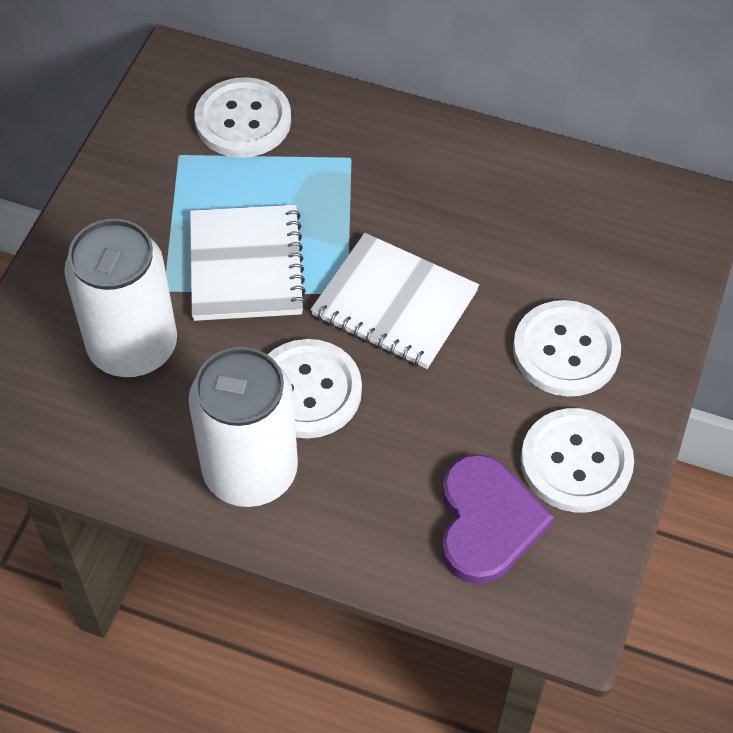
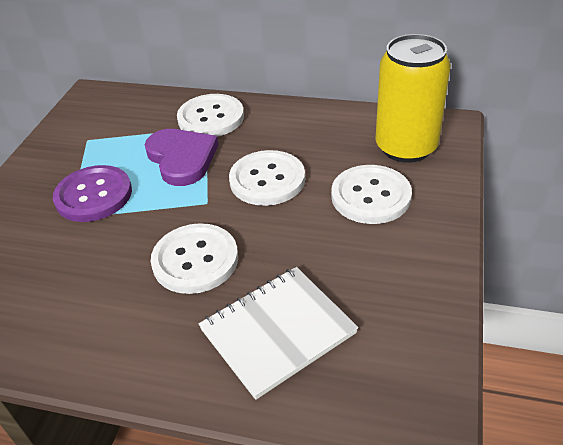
purple button: none = 0 -> [53,165,132,222] = 1
white can: [64,219,177,377] [189,347,298,507] = 2 -> none = 0
white notebook: [190,205,306,321] [310,233,479,369] = 2 -> [199,267,358,400] = 1
yellow can: none = 0 -> [376,34,451,163] = 1

